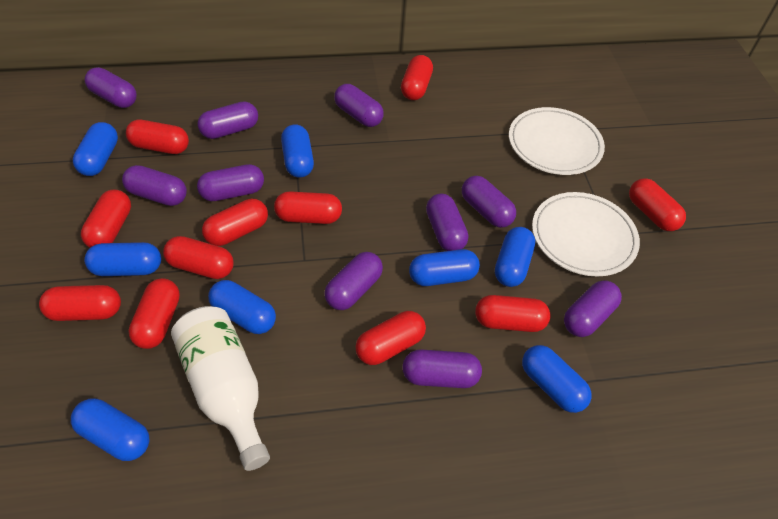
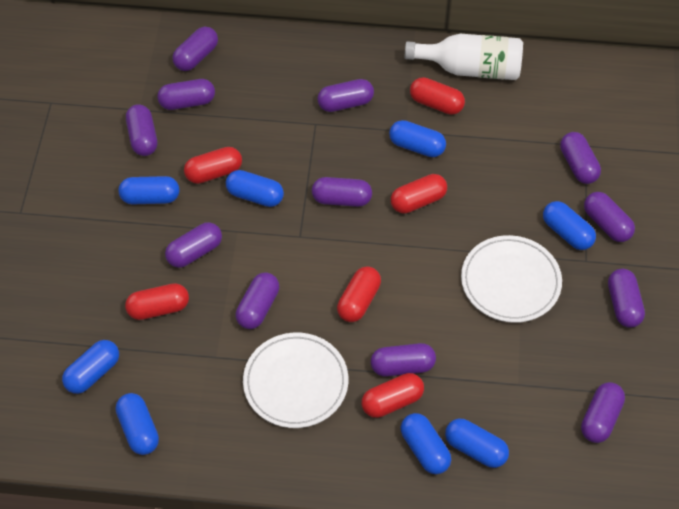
purple capsule: [84,67,137,108] [122,165,187,206] [197,101,258,139] [197,164,264,201] [324,252,383,310] [334,84,384,127] [402,349,482,388] [426,194,468,251] [462,176,516,228] [564,280,622,337] = 10 -> [126,104,157,156] [157,79,215,110] [165,222,222,268] [172,27,218,71] [236,272,279,329] [312,177,372,207] [317,79,374,112] [371,343,436,377] [560,132,601,184] [581,382,625,443] [584,192,635,242] [608,269,645,328] = 12
red capsule: [39,285,121,321] [81,190,131,248] [126,120,189,154] [128,278,180,349] [163,236,233,279] [202,199,268,246] [274,191,342,224] [355,311,426,365] [401,55,433,100] [475,295,551,332] [629,178,686,231] = 11 -> [125,283,189,320] [184,147,242,184] [337,266,381,322] [362,373,424,418] [391,174,447,214] [410,77,465,115] = 6

